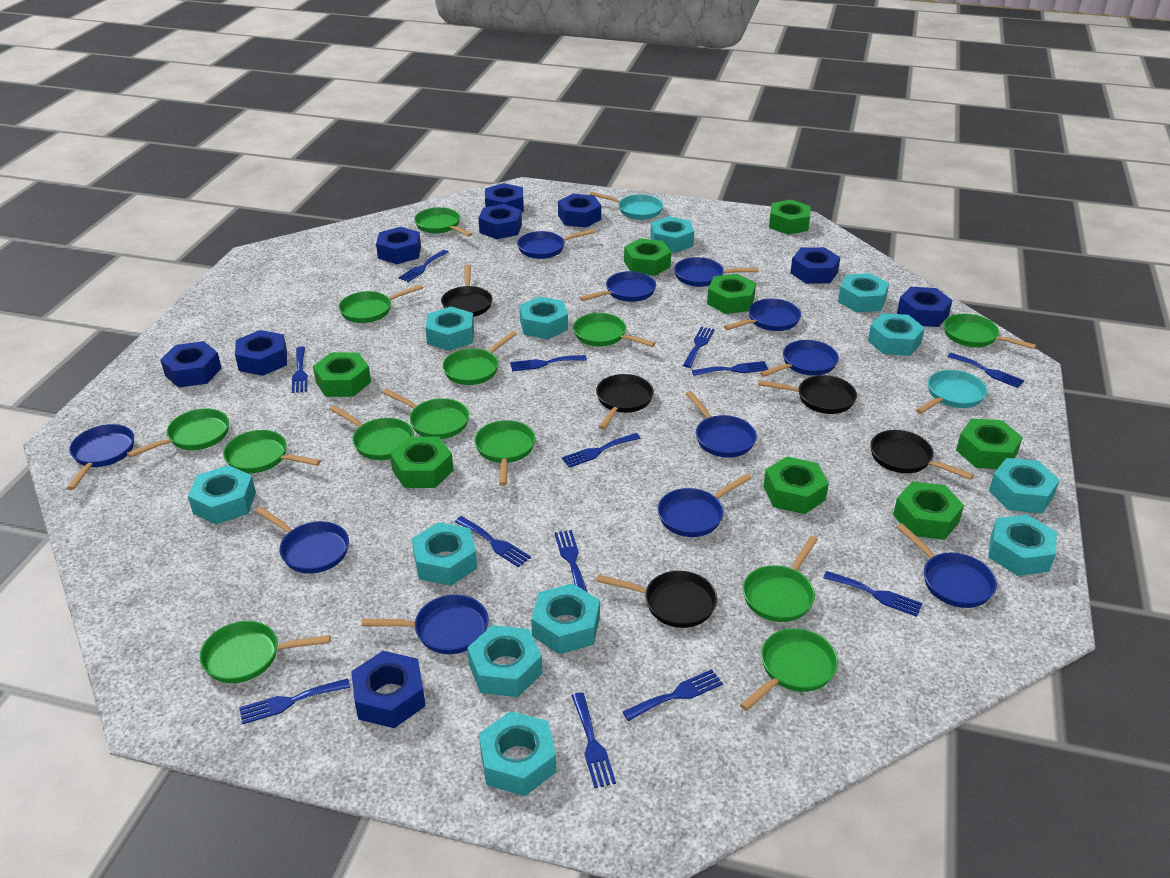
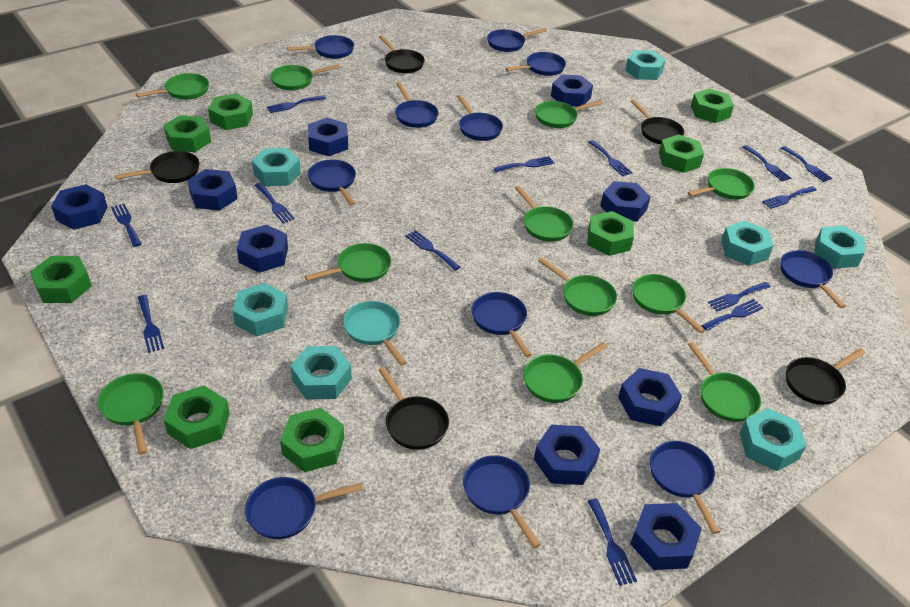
green pan: [127,409,229,458] [200,621,331,683] [223,430,321,473] [329,405,414,460] [339,285,423,323] [382,389,469,439] [414,207,472,237] [442,331,517,385] [474,420,536,486] [573,313,656,347] [740,628,838,711] [743,536,818,622] [944,314,1036,349] = 13 -> [98,373,164,455] [136,73,209,100] [270,64,340,90] [304,243,391,282] [515,185,573,242] [523,342,607,403] [535,100,602,128] [539,258,617,316] [632,274,705,333] [688,168,755,200] [688,342,761,422] = 11
turquoise nut: [188,465,256,525] [412,522,477,586] [425,307,474,351] [467,625,542,697] [479,711,556,796] [519,296,568,339] [531,583,600,654] [650,216,694,253] [838,273,889,312] [868,313,925,356] [988,514,1057,576] [989,458,1060,514] = 12 -> [233,283,288,336] [252,148,301,186] [291,346,352,400] [625,50,666,80] [722,221,774,266] [740,408,807,471] [814,226,865,268] = 7
turquoise pan: [590,192,663,220] [916,370,987,414] = 2 -> [343,301,407,366] = 1

